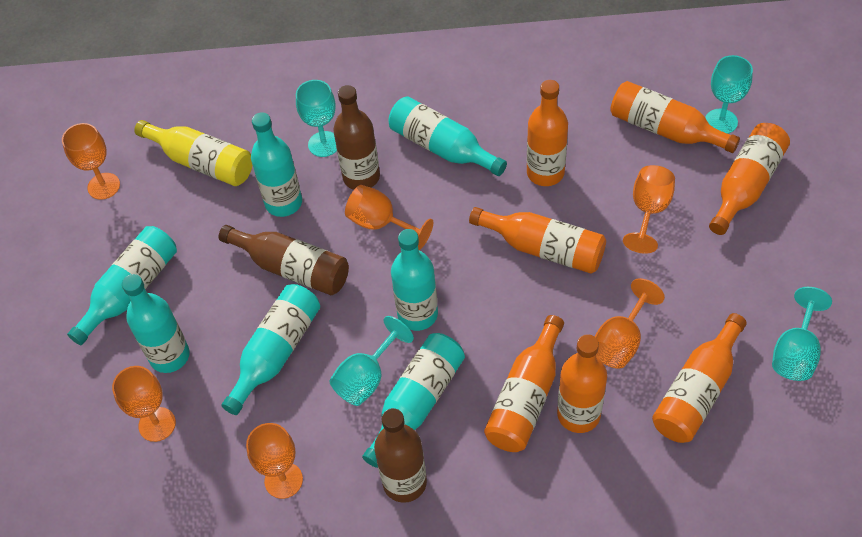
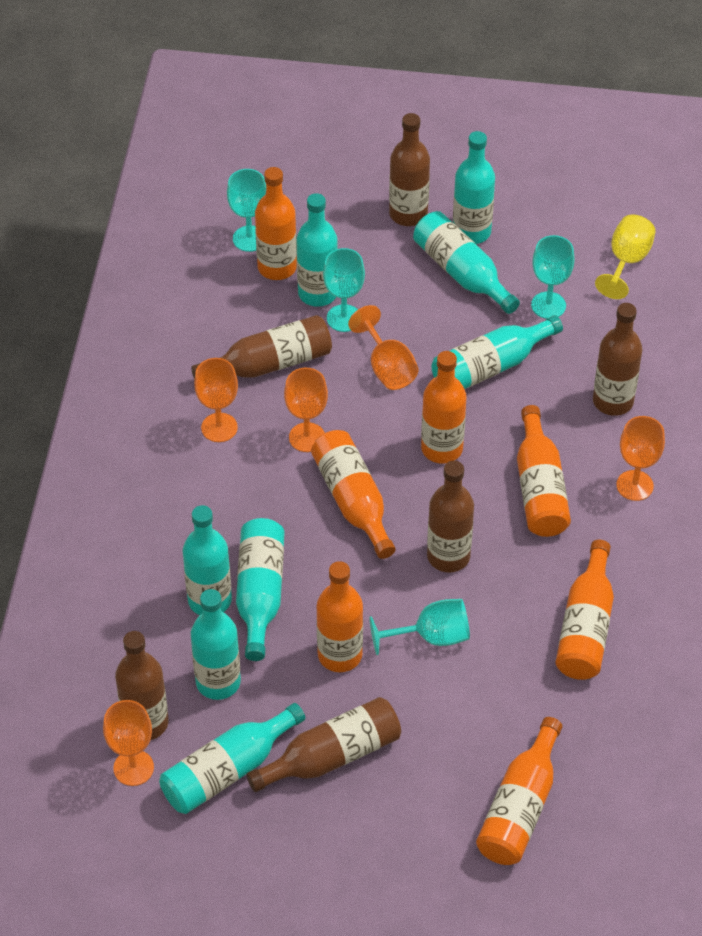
brown bottle: [219,225,349,295] [333,85,380,190] [374,408,427,503] = 3 -> [115,631,169,740] [191,315,332,380] [246,697,401,792] [389,113,430,226] [427,461,474,573] [593,303,643,416] = 6
orange goblet: [62,123,120,200] [112,366,176,442] [246,423,303,499] [345,185,433,250] [595,278,665,369] [623,165,675,254] = 6 -> [103,700,154,786] [194,358,238,442] [284,368,328,452] [348,305,418,390] [616,416,665,501] = 5
turquoise bottle: [67,226,177,345] [122,274,190,373] [221,284,320,415] [251,112,302,217] [362,333,465,468] [388,96,507,176] [391,229,438,331] = 7 -> [159,703,305,814] [183,505,232,615] [191,589,241,700] [236,518,284,661] [296,193,338,307] [413,211,520,314] [432,315,563,389] [453,131,495,244] = 8
yellow bottle: [134,120,252,186] = 1 -> none = 0
yellow goblet: none = 0 -> [595,215,656,299] = 1

